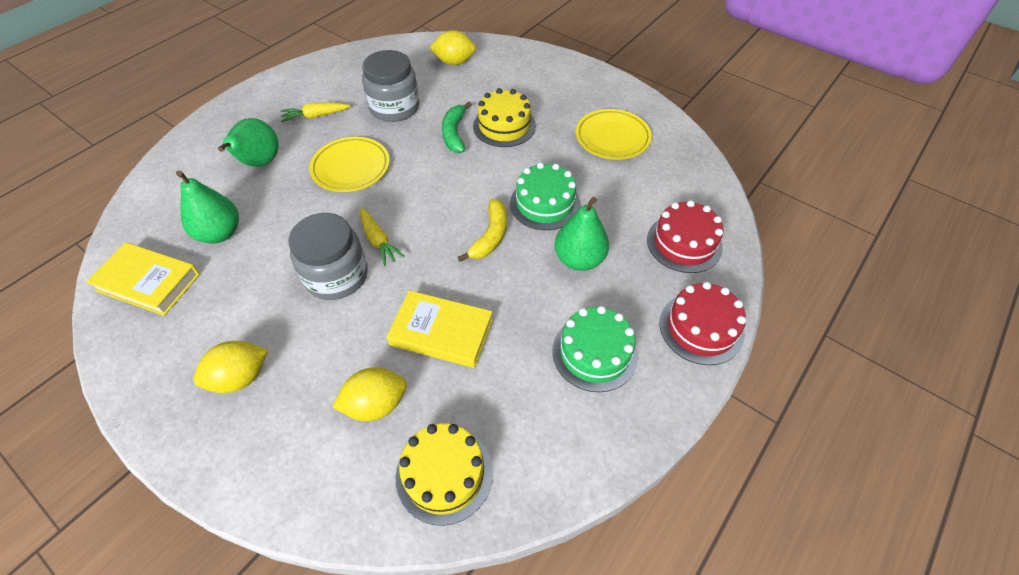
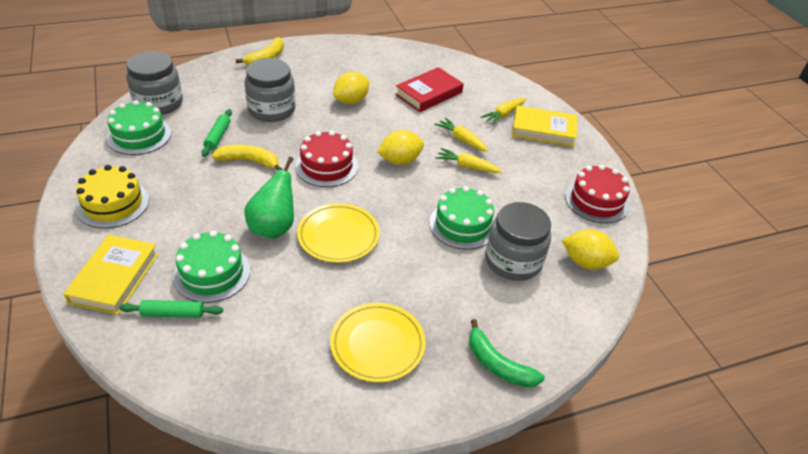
green cake: [510,162,580,230] [552,306,638,392] = 2 -> [107,100,171,155] [173,230,250,303] [429,186,494,250] = 3
green pear: [176,170,239,243] [218,118,279,167] [555,197,609,271] = 3 -> [245,157,294,239] = 1
green rolling pin: none = 0 -> [119,300,223,318] [201,109,232,157] = 2
grey jar: [288,213,368,300] [362,50,419,122] = 2 -> [126,51,183,115] [245,58,296,122] [485,202,551,281] = 3
red book: none = 0 -> [395,67,464,112] = 1
yellow banana: [458,199,507,262] = 1 -> [212,145,283,170] [236,37,284,65] = 2
yellow cake: [396,423,493,526] [473,88,536,147] = 2 -> [76,165,149,228] = 1
yellow carrot: [280,102,351,122] [360,208,405,266] = 2 -> [434,117,488,152] [436,148,502,173] [481,98,526,125] = 3

